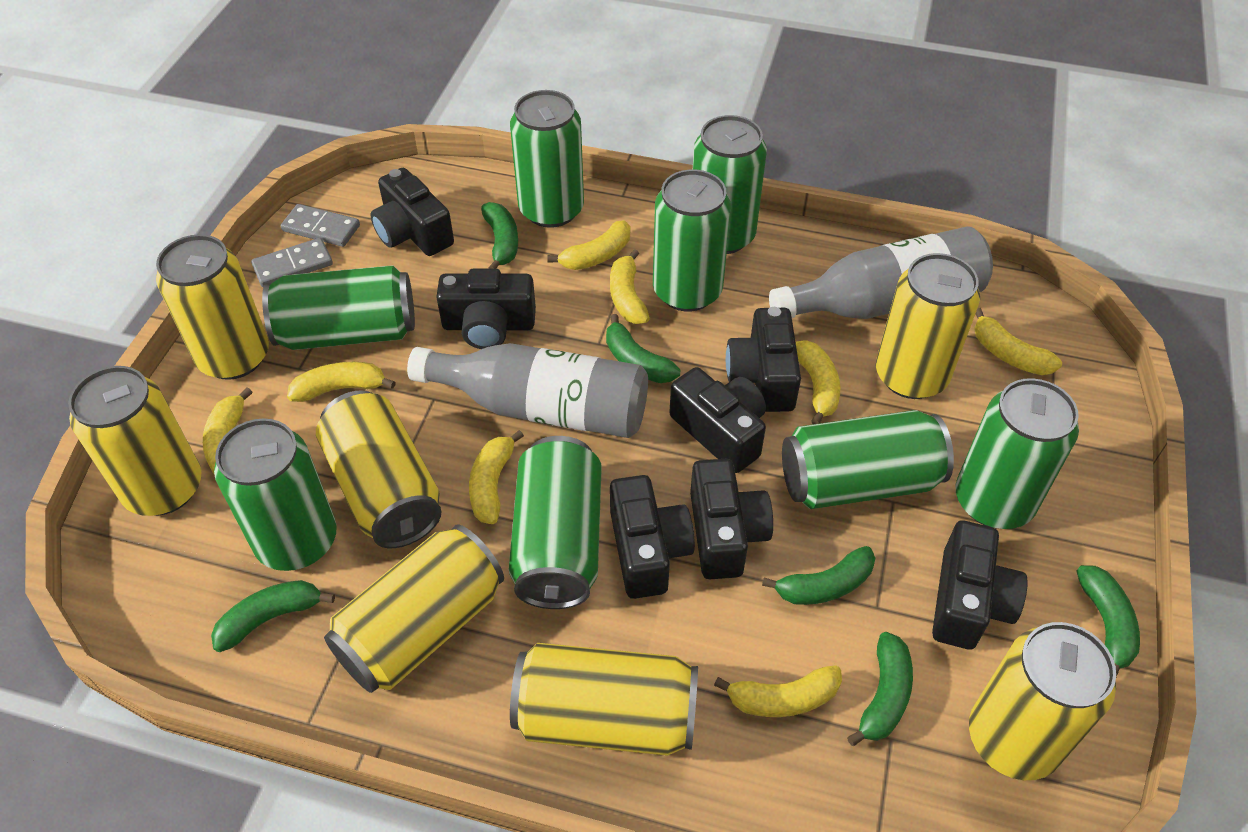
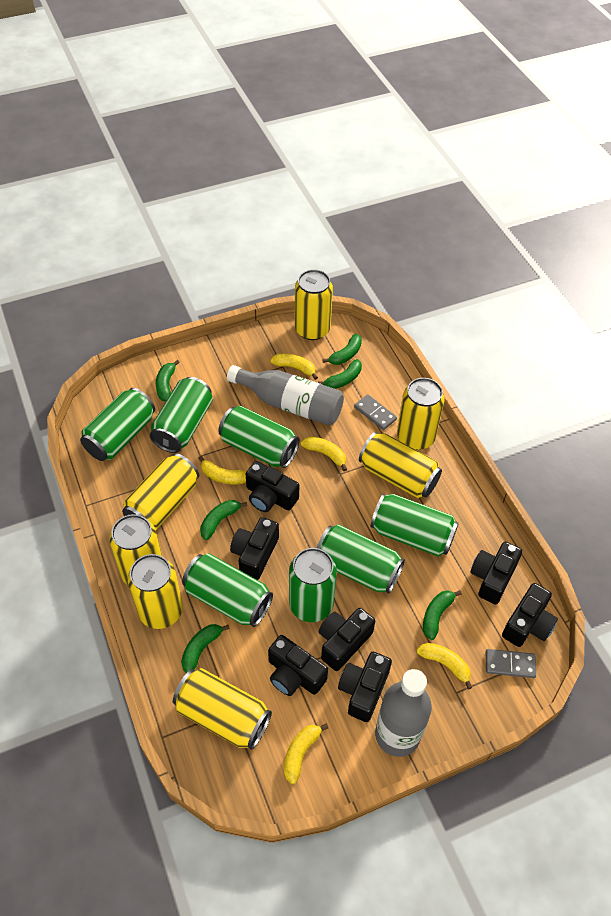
green can: [214,418,337,571] [262,265,415,350] [509,436,602,609] [510,90,584,228] [653,170,731,311] [693,115,767,254] [782,410,954,509] [956,378,1079,529] = 8 -> [80,388,155,461] [150,377,213,453] [182,553,273,627] [218,406,300,468] [289,548,337,622] [317,524,405,594] [371,494,459,557] = 7
yellow banana: [203,388,253,475] [287,362,396,402] [469,430,524,524] [547,220,630,270] [610,249,650,324] [714,665,842,717] [796,340,840,424] [974,308,1062,375] = 8 -> [198,456,247,484] [270,353,318,380] [284,723,328,784] [301,436,347,471] [416,643,472,690] = 5

